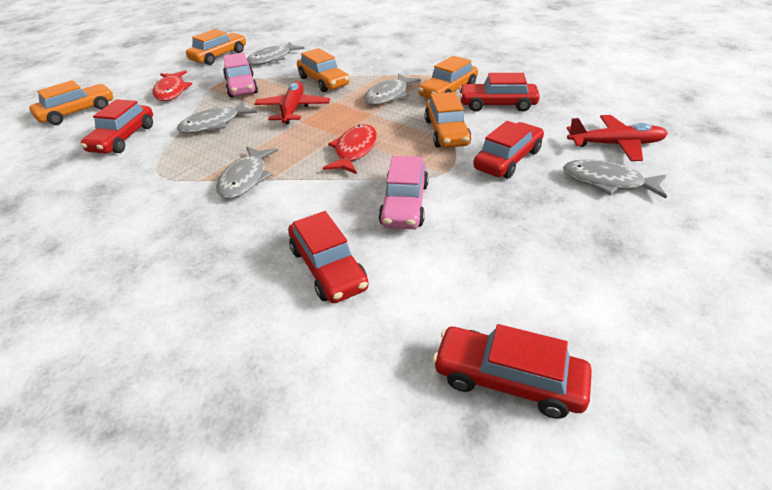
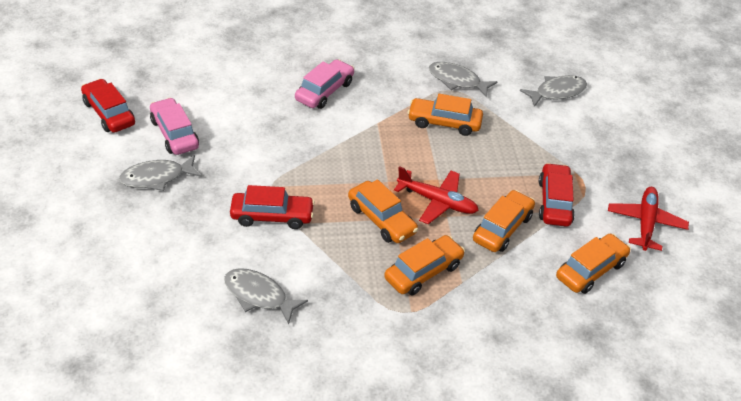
grey fish: [177,101,257,133] [216,146,278,199] [247,42,304,65] [364,74,421,105] [563,160,667,198] = 5 -> [119,155,201,191] [224,268,308,325] [429,62,497,98] [520,75,587,107] = 4
red car: [81,99,153,154] [288,211,369,303] [432,324,592,419] [459,73,540,112] [473,121,544,179] = 5 -> [81,79,135,133] [230,185,315,229] [539,163,575,227] = 3
red fish: [152,71,192,101] [323,124,377,174] = 2 -> none = 0

